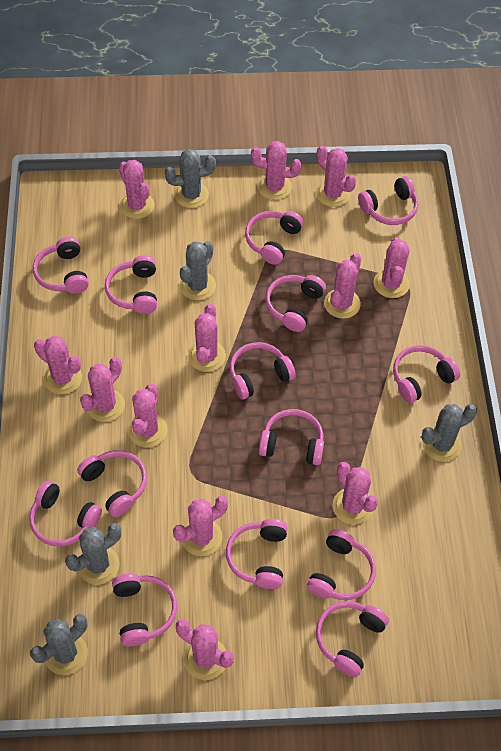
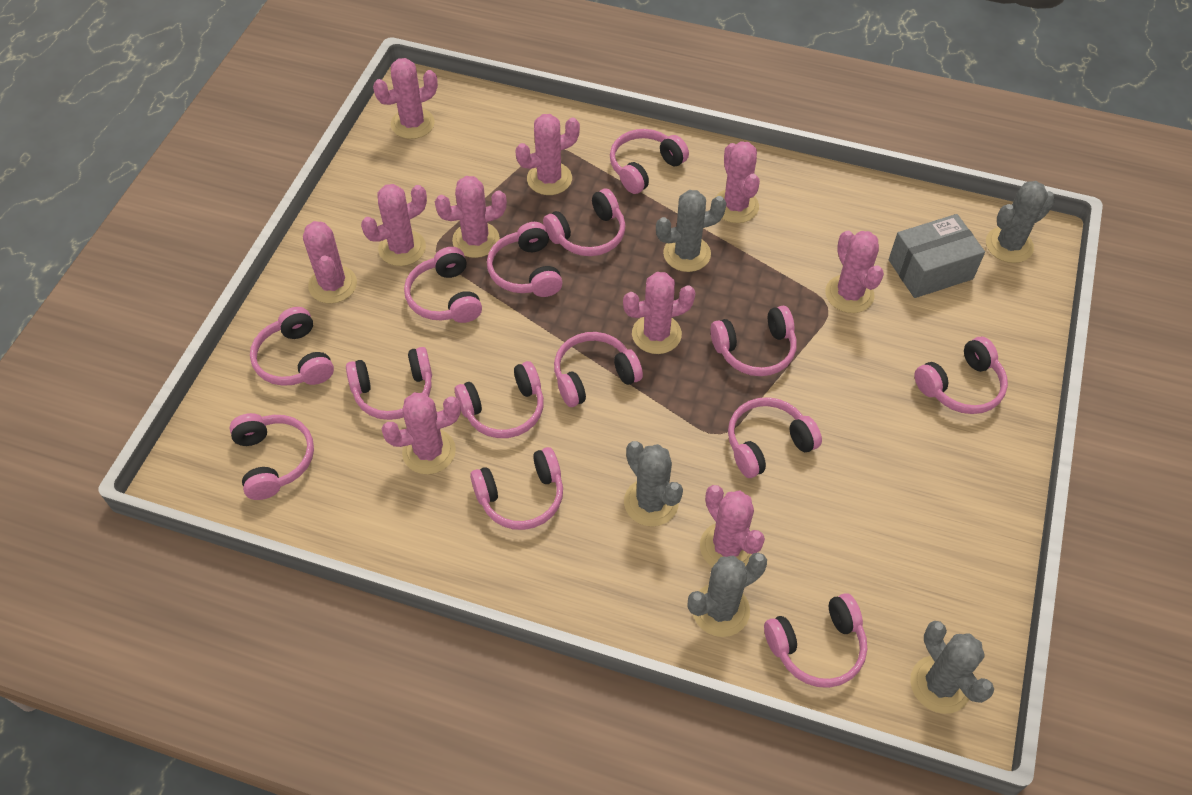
grey box: none = 0 -> [889,214,985,298] = 1
pink cactus: [34,336,82,394] [80,357,125,422] [119,160,155,219] [128,384,168,447] [173,496,228,556] [176,619,234,680] [188,304,226,372] [251,141,302,200] [316,146,356,207] [324,253,361,319] [333,462,378,525] [374,237,410,298] = 12 -> [303,221,357,304] [361,184,427,266] [373,58,438,139] [382,392,461,474] [435,176,507,258] [515,114,580,195] [623,272,696,354] [700,485,765,567] [715,141,760,223] [825,231,884,313] = 10

